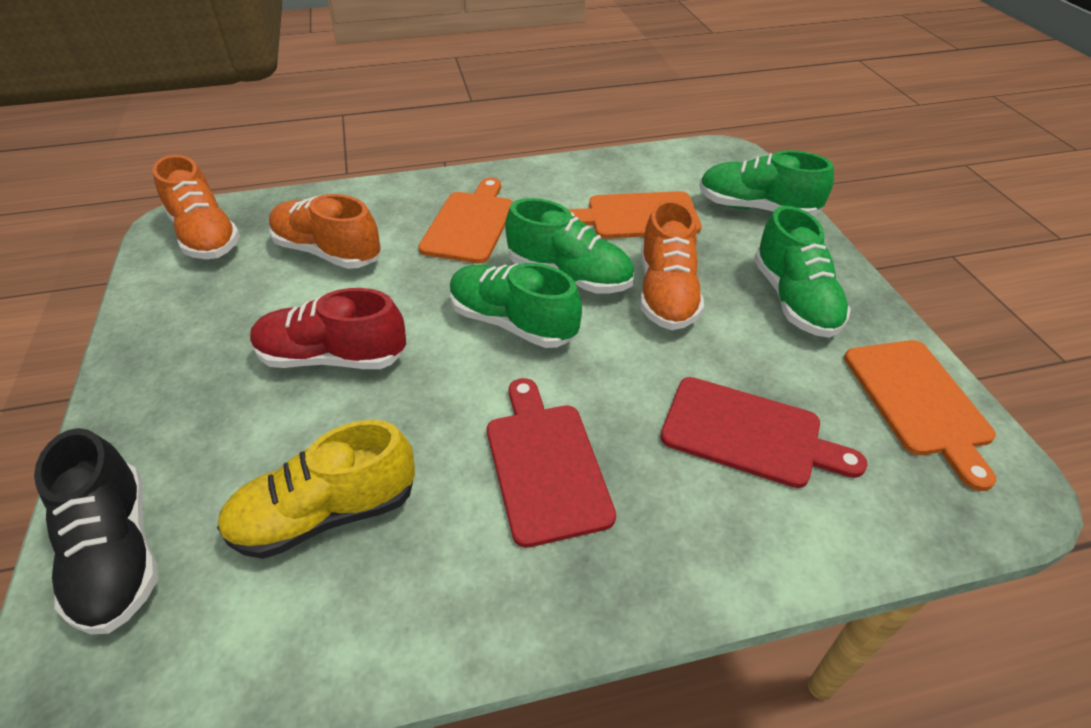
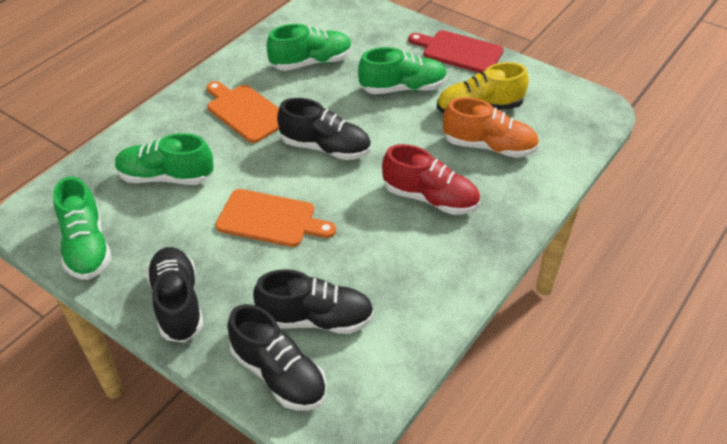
black shoe: [34,428,158,634] = 1 -> [146,247,203,342] [227,304,327,410] [253,269,374,334] [277,98,371,160] = 4
orange cutting board: [418,178,513,263] [568,191,702,239] [844,340,996,491] = 3 -> [207,81,279,143] [215,189,336,247] = 2
orange shoe: [152,155,240,259] [269,194,381,269] [640,199,704,330] = 3 -> [443,97,539,158] = 1
red cutting board: [487,378,616,548] [661,377,867,488] = 2 -> [408,30,504,73] = 1

